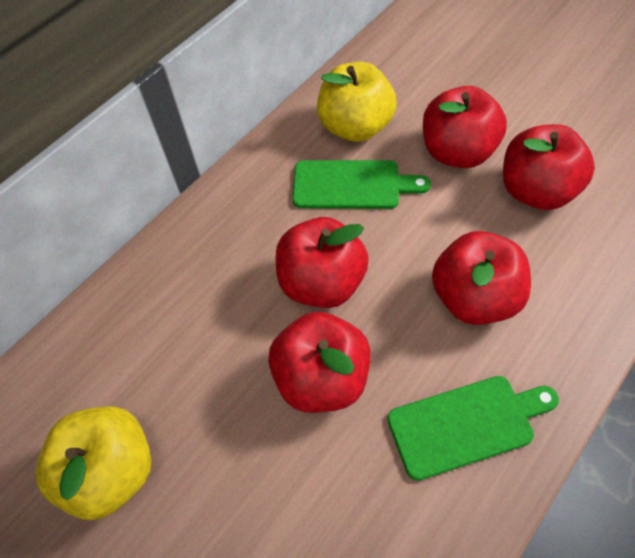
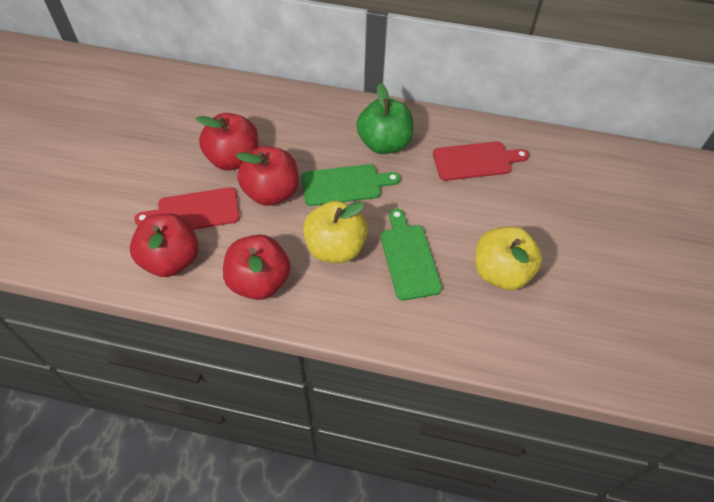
green apple: none = 0 -> [357,83,413,154] = 1
red apple: [268,312,371,413] [276,217,369,308] [423,86,507,168] [432,231,531,325] [503,124,595,210] = 5 -> [130,213,199,277] [196,113,258,171] [223,234,291,300] [236,146,299,206] = 4
red cutting board: none = 0 -> [134,187,240,230] [433,141,529,181] = 2

